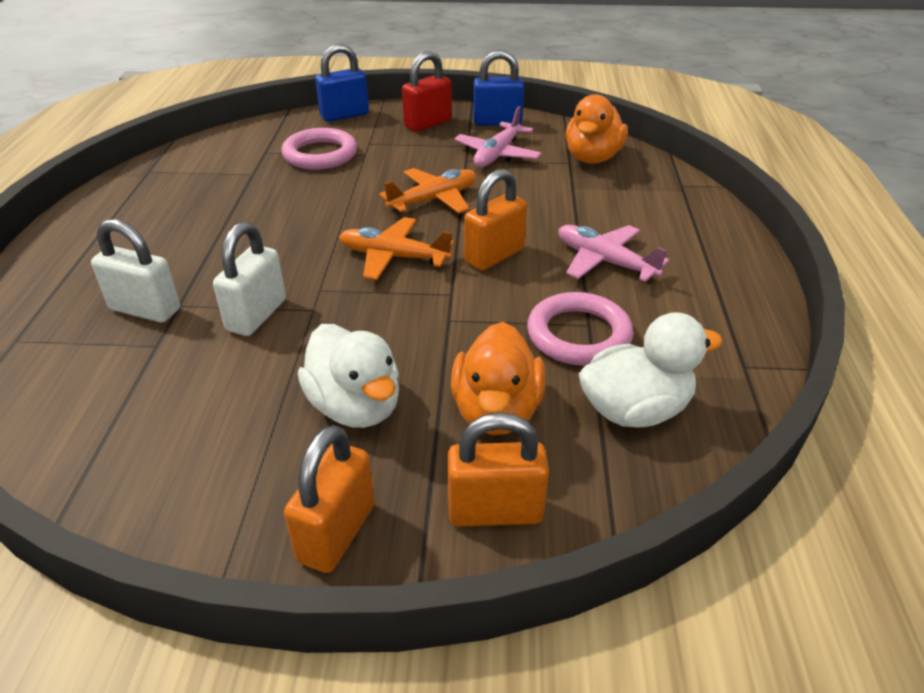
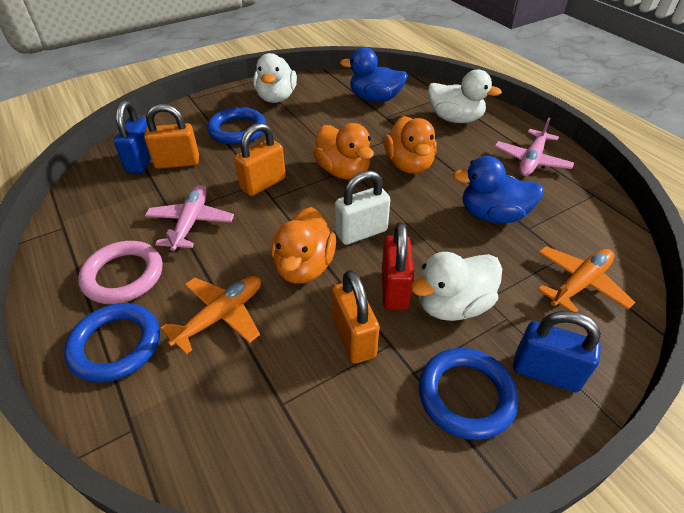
blue duck: none = 0 -> [340,47,408,102] [453,156,544,223] = 2
blue ring: none = 0 -> [64,303,160,382] [207,107,266,145] [419,348,518,440] = 3
orange duck: [451,322,546,435] [565,94,628,164] = 2 -> [271,207,336,283] [313,123,374,179] [384,116,437,174] = 3
pink ring: [281,128,357,170] [527,292,633,366] = 2 -> [78,241,162,304] = 1
white duck: [298,324,399,428] [579,312,723,427] = 2 -> [253,53,297,103] [411,252,502,321] [428,70,502,123] = 3
white padlock: [91,219,180,322] [213,222,286,336] = 2 -> [335,170,390,245] = 1

